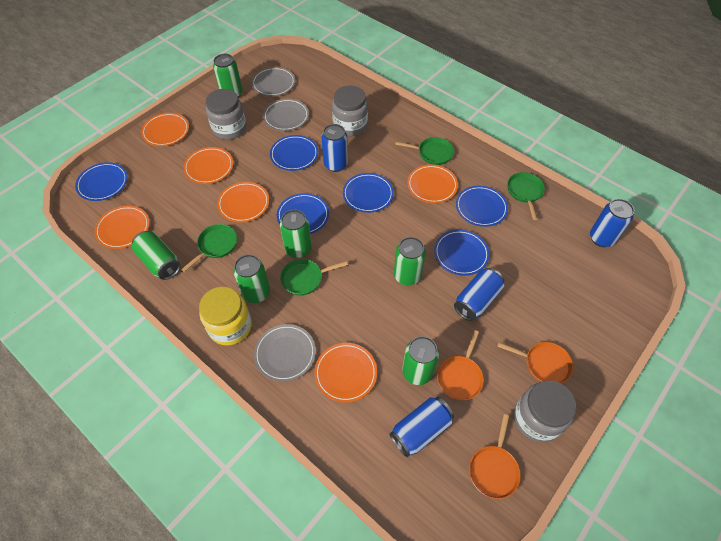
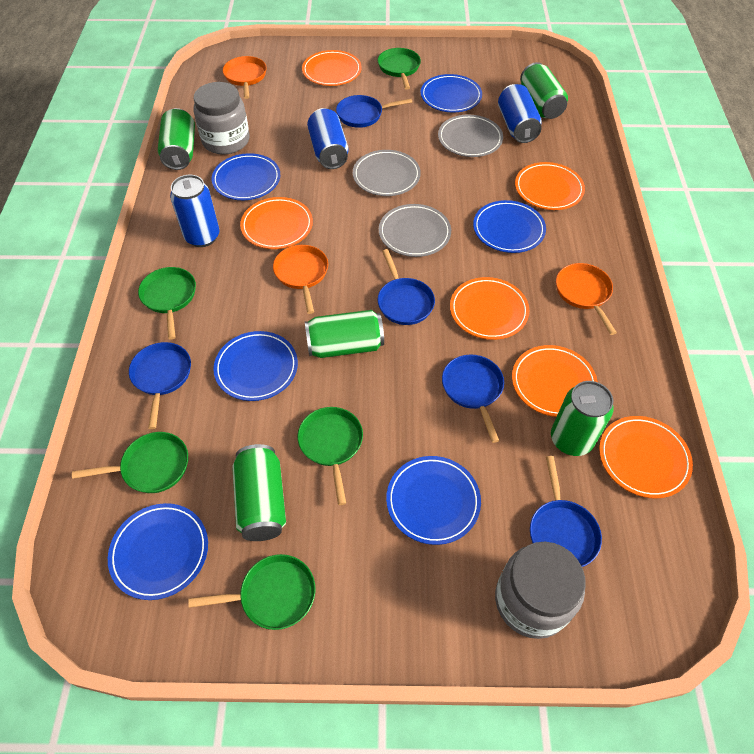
blue can: [321,124,348,172] [390,397,454,457] [454,268,504,321] [590,199,634,247] = 4 -> [170,175,220,247] [307,108,349,169] [498,84,542,143] = 3
blue pan: none = 0 -> [129,342,191,429] [336,95,412,128] [378,249,435,325] [442,355,504,443] [530,456,602,567] = 5
green can: [132,231,181,280] [213,54,242,98] [233,254,270,303] [280,210,312,258] [394,237,426,285] [402,336,439,385] = 6 -> [158,108,195,170] [232,444,286,541] [305,310,384,358] [520,62,568,119] [551,381,614,456] = 5
green pan: [181,224,237,272] [280,259,348,296] [395,137,454,165] [507,172,545,220] = 4 -> [72,432,188,493] [138,267,196,339] [188,554,315,630] [297,407,363,505] [378,48,421,90] = 5
grey jar: [206,89,246,140] [332,86,368,136] [514,381,576,442] = 3 -> [194,82,249,155] [495,542,585,639] = 2
yellow jar: [199,287,252,346] = 1 -> none = 0

